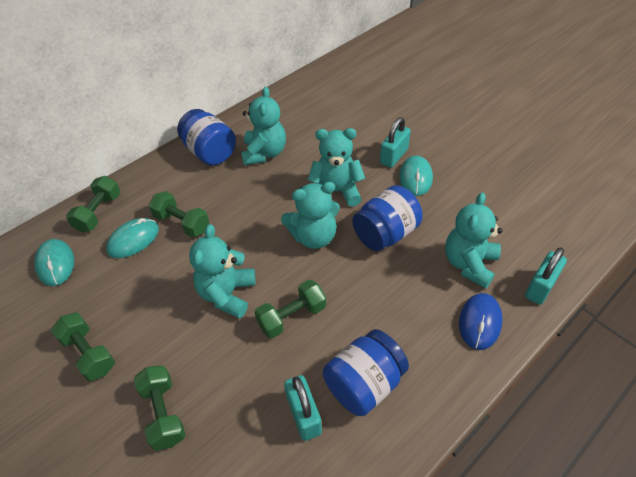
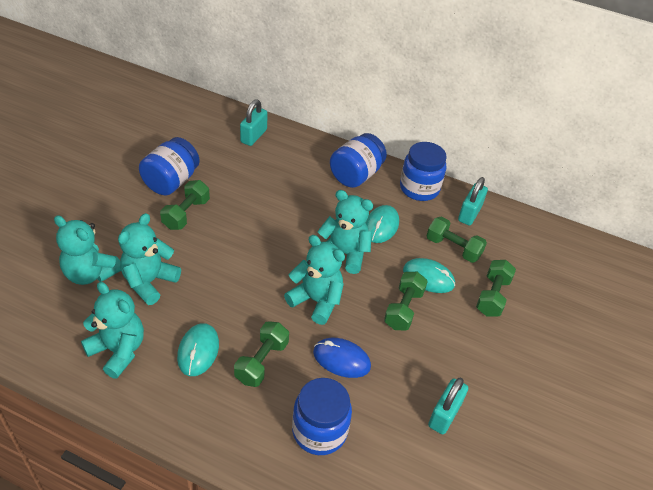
blue jar: [177,109,236,166] [323,329,409,416] [352,185,423,251] = 3 -> [139,137,200,195] [292,378,352,455] [330,133,387,188] [400,142,447,201] = 4

